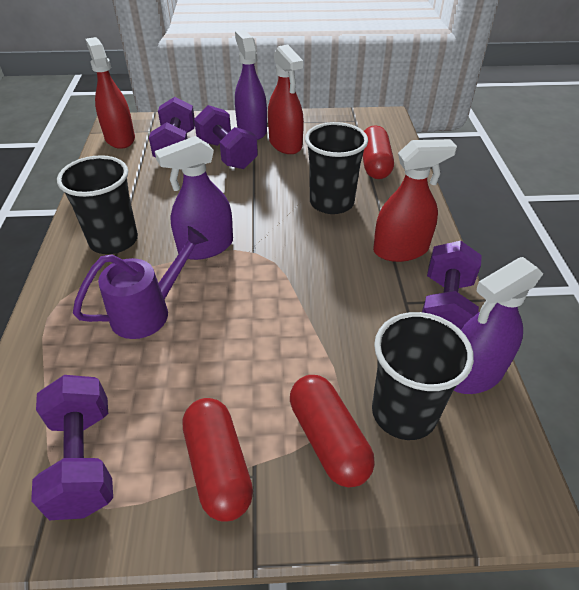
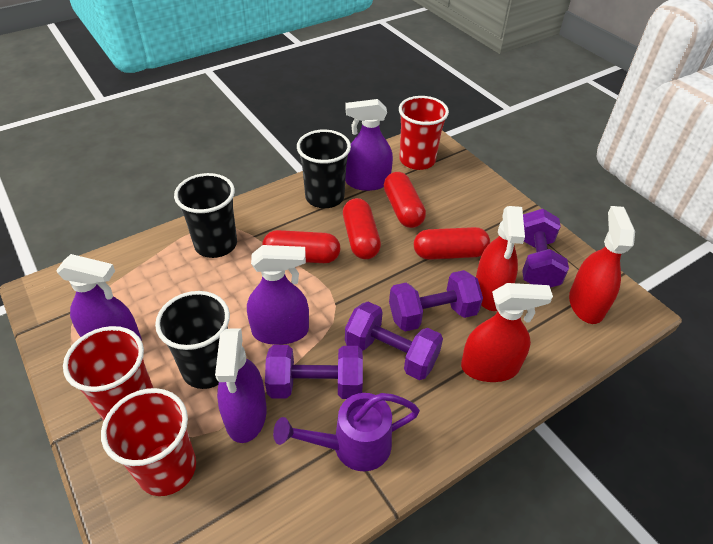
purple spray bottle: [155,136,233,260] [235,30,267,140] [453,257,543,394] = 3 -> [56,254,142,341] [215,328,267,443] [247,245,309,345] [346,99,393,191] = 4
red capsule: [183,398,253,521] [290,375,375,487] [363,125,394,179] = 3 -> [262,230,340,263] [343,198,381,259] [384,172,426,228] [414,227,490,260] = 4
red cup: none = 0 -> [63,326,153,421] [101,388,196,496] [399,96,449,170] = 3

